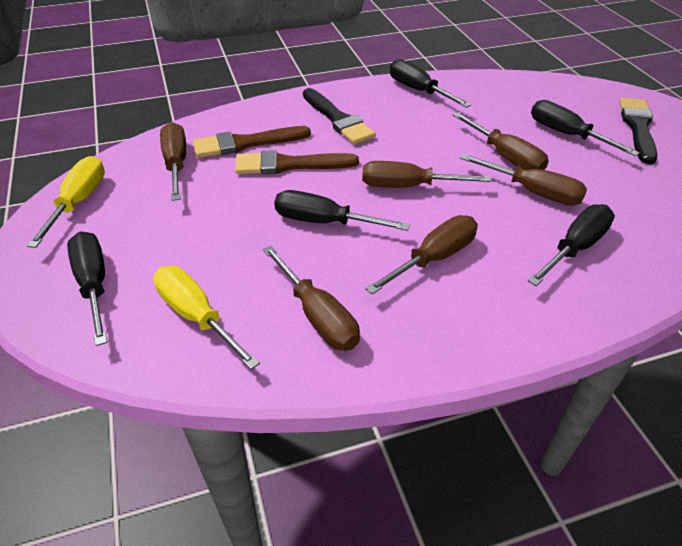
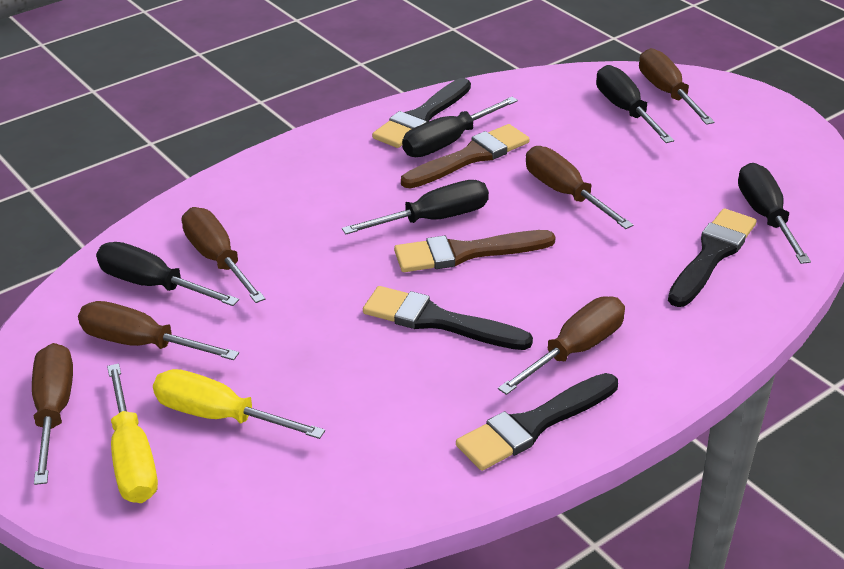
black brush: [303,88,376,144] [619,98,657,165] = 2 -> [363,286,533,350] [372,78,471,148] [456,373,618,471] [668,209,757,307] = 4

